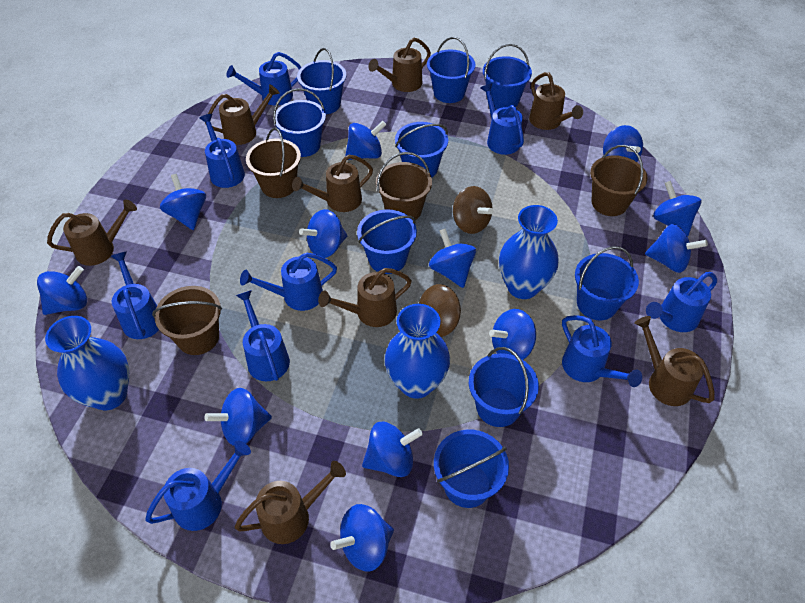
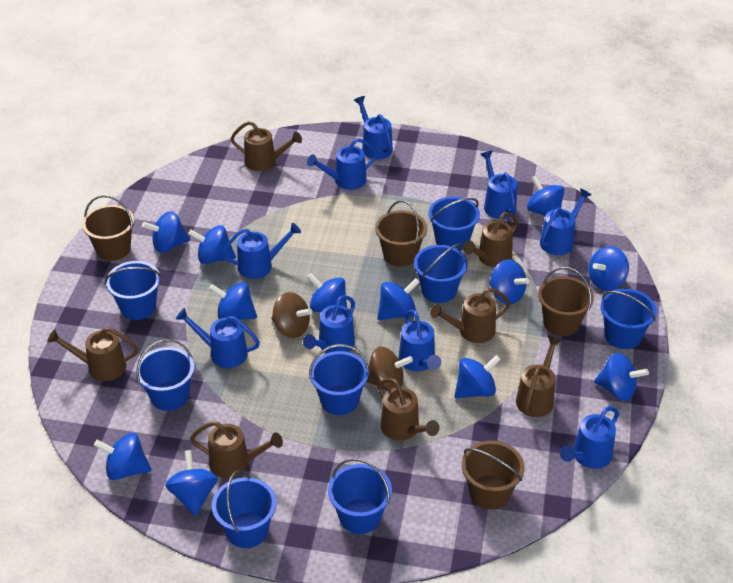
blue bucket: [273,88,326,157] [297,48,346,114] [357,209,417,274] [395,122,448,178] [427,37,475,103] [434,430,509,508] [469,347,539,427] [483,44,532,109] [575,246,639,320] = 9 -> [105,261,162,320] [136,339,194,411] [212,470,276,548] [309,344,369,415] [328,458,392,534] [414,243,468,303] [429,196,480,251] [601,288,657,349] = 8
blue vase: [45,316,129,410] [385,304,450,399] [499,205,559,299] = 3 -> none = 0
brown watering can: [47,200,137,266] [205,84,280,145] [235,461,346,544] [292,155,373,212] [318,268,412,327] [368,38,431,92] [529,72,583,130] [635,316,715,406] = 8 -> [47,327,138,381] [190,421,283,479] [230,121,302,171] [378,378,440,441] [430,288,511,343] [463,212,518,267] [516,336,562,417] = 7

